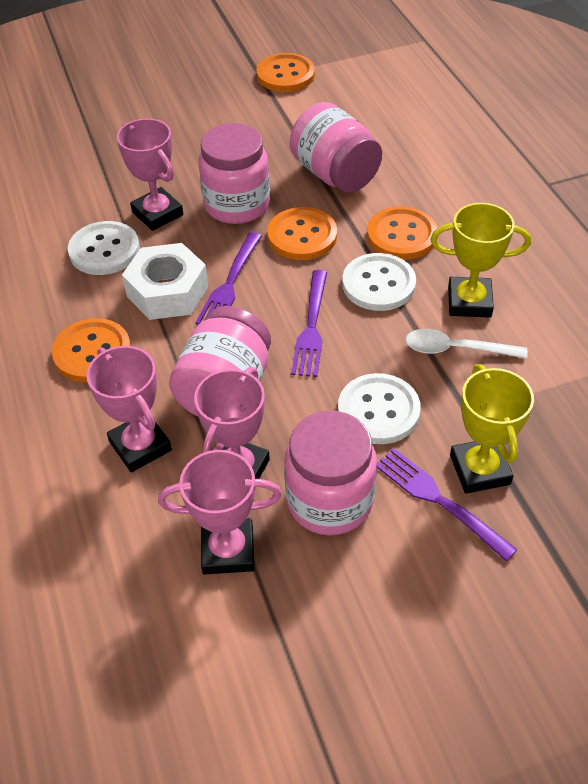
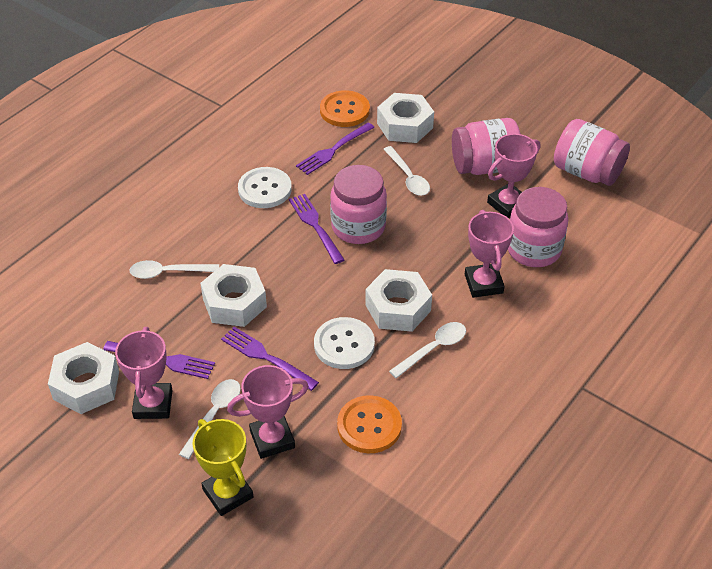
orange button: [52,318,131,383] [256,53,315,92] [267,207,337,260] [367,207,437,260] = 4 -> [320,90,370,127] [337,395,402,453] = 2
purple fork: [195,232,262,325] [291,270,327,377] [377,448,518,561] = 3 -> [103,341,215,379] [221,327,319,391] [289,194,344,264] [296,123,375,175] = 4
white button: [68,221,140,275] [338,373,421,444] [342,253,416,311] = 3 -> [238,167,292,208] [314,317,375,369] = 2
white nut: [122,243,208,320] = 1 -> [48,342,119,414] [200,264,267,327] [365,269,432,332] [377,93,434,143] = 4
white spoon: [406,329,528,359] = 1 -> [129,260,219,279] [179,379,241,459] [383,146,430,196] [389,322,466,378] = 4
yellow trophy: [430,203,531,318] [450,364,534,494] = 2 -> [193,419,253,516] = 1

